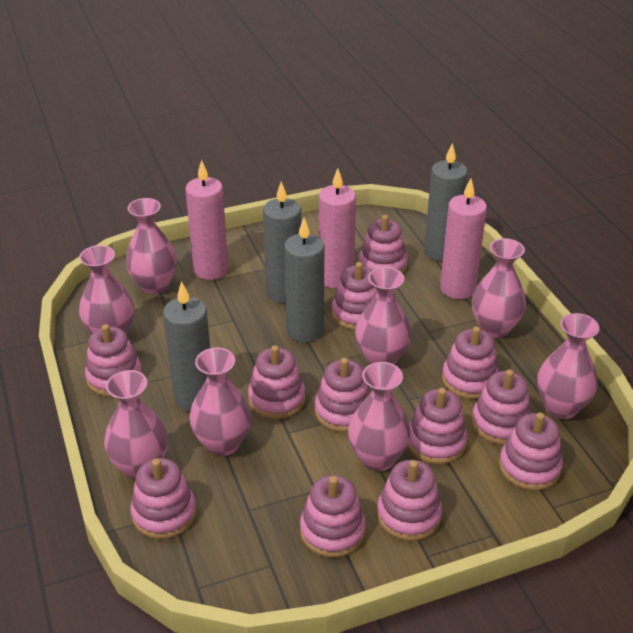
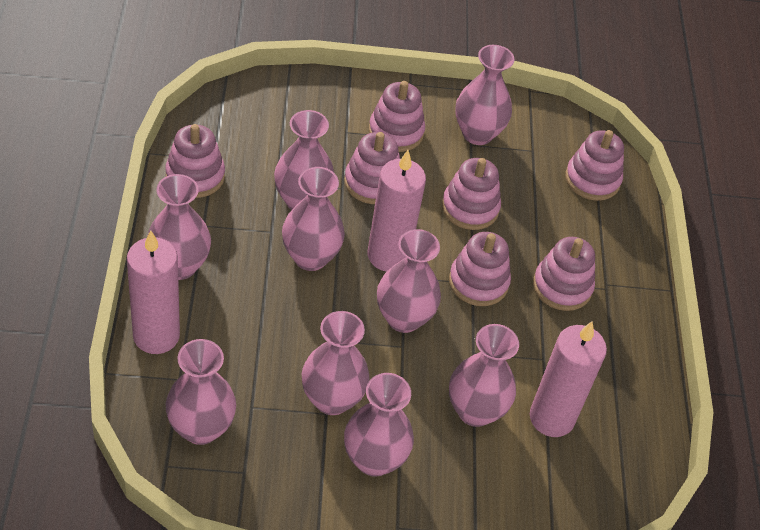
grey candle: [163,281,210,411] [263,182,301,303] [284,218,324,342] [424,143,468,261] = 4 -> none = 0
pink stacking toy: [85,324,143,396] [130,458,196,539] [248,345,305,419] [300,475,366,557] [315,358,370,432] [332,262,377,330] [359,215,407,274] [377,460,442,541] [408,388,467,464] [442,326,499,399] [472,369,531,445] [499,413,563,490] = 12 -> [165,124,225,198] [344,132,400,204] [369,81,425,152] [442,158,501,230] [449,232,511,306] [533,237,595,311] [565,130,624,201] = 7
pink vase: [79,245,134,335] [104,370,168,480] [125,198,177,294] [189,348,251,456] [348,362,411,471] [355,267,411,365] [472,238,526,338] [537,313,600,419] = 8 -> [147,174,211,280] [165,339,236,445] [274,110,334,210] [282,167,345,271] [302,311,370,415] [344,373,414,477] [377,229,441,333] [449,324,519,427] [455,45,515,145] = 9

